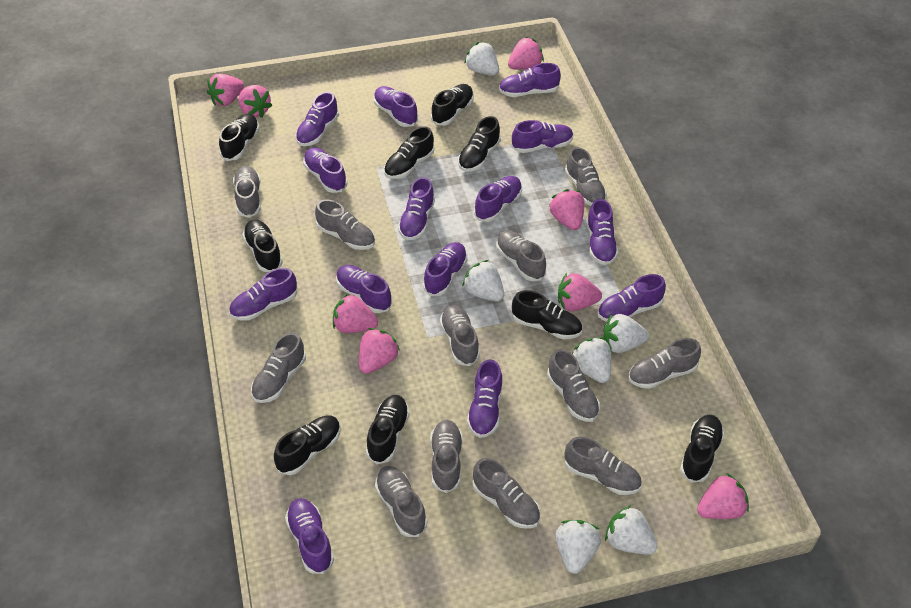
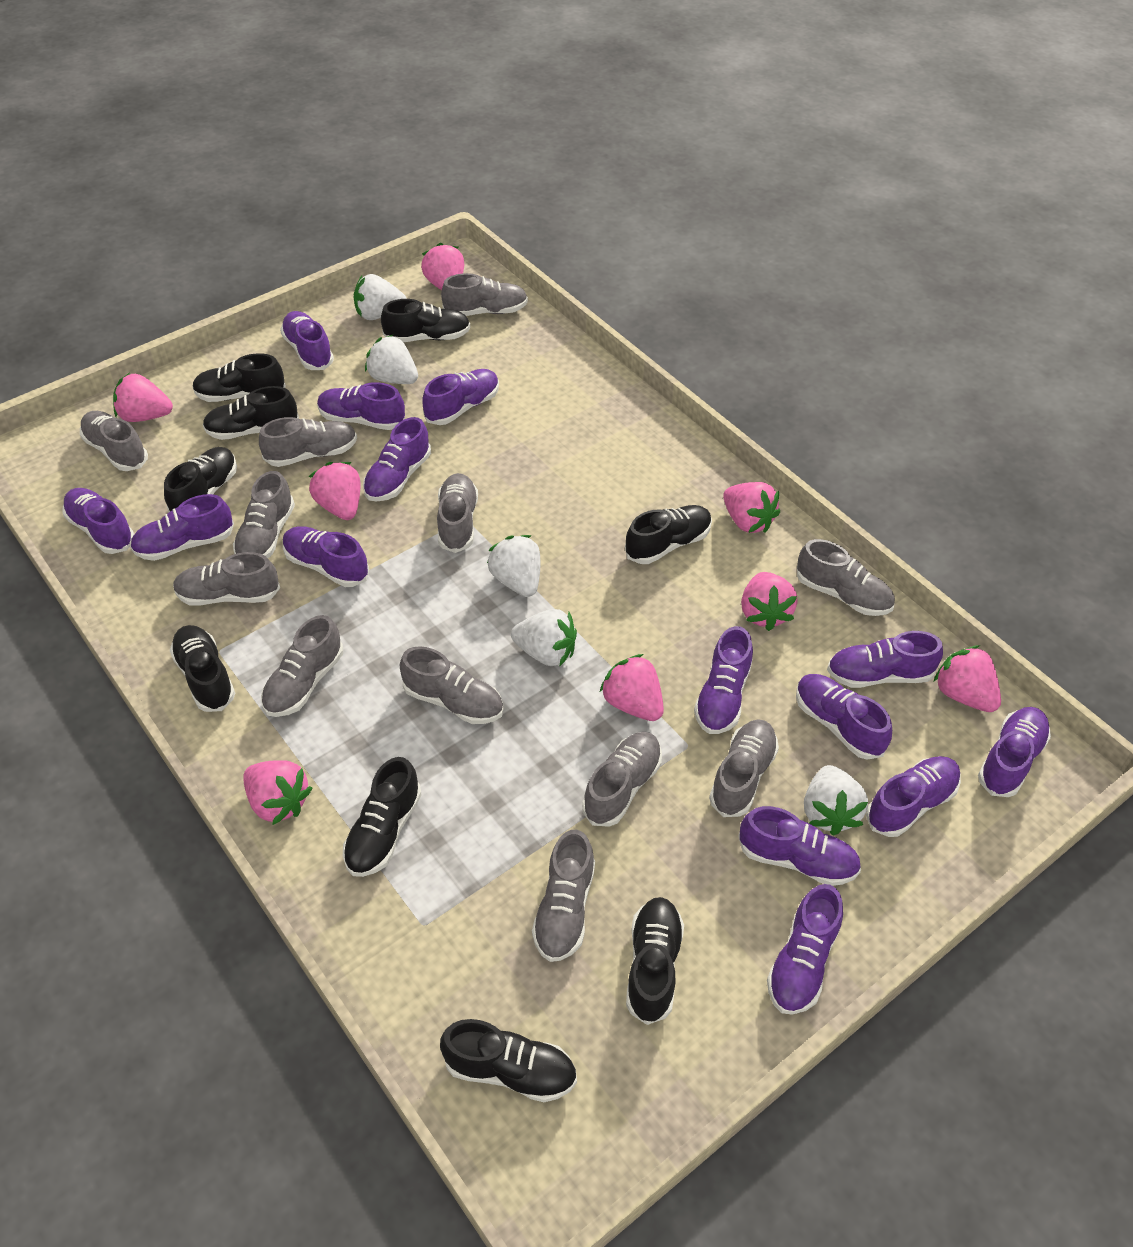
white strawberry: [462,260,504,302] [464,42,499,76] [556,520,601,574] [572,337,611,383] [603,314,649,353] [605,505,658,554] = 6 -> [354,274,407,320] [365,335,418,384] [487,535,540,597] [511,609,577,667] [804,765,868,836] = 5

